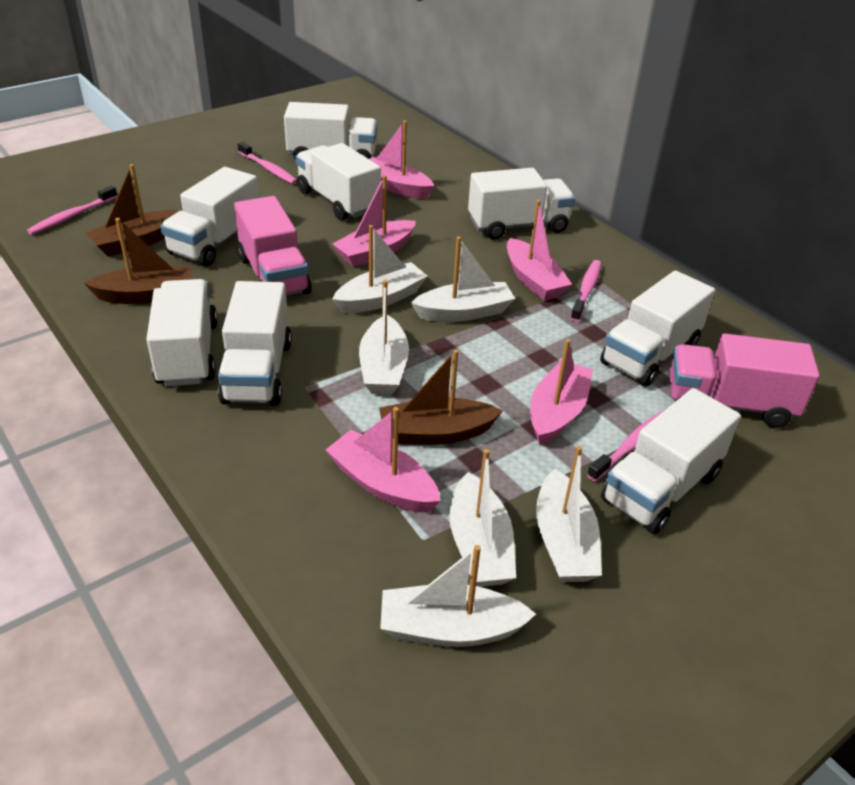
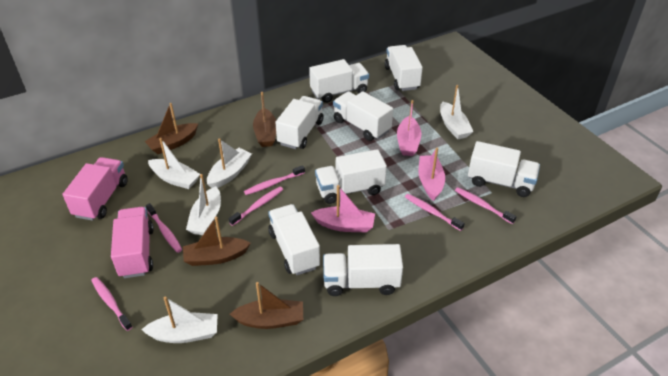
brown boat: [84,218,192,304] [86,164,178,257] [379,350,503,445] = 3 -> [145,103,198,154] [183,217,251,266] [230,282,303,329] [253,92,276,147] = 4
pink boat: [326,407,441,513] [333,175,416,267] [369,120,434,199] [507,200,572,301] [530,339,593,445] = 5 -> [311,185,375,232] [397,100,422,156] [418,148,445,201] = 3
pink toothbrush: [27,186,117,235] [238,142,297,184] [570,260,601,322] [587,409,666,481] = 4 -> [91,277,132,331] [146,203,182,253] [229,187,283,226] [244,165,305,195] [405,194,465,231] [455,187,516,224] = 6
white boat: [332,225,427,313] [359,280,409,395] [380,545,536,647] [411,236,515,322] [449,449,516,587] [536,446,602,582] = 6 -> [141,296,218,343] [148,138,200,189] [186,174,221,235] [207,138,252,188] [440,85,474,139] = 5

